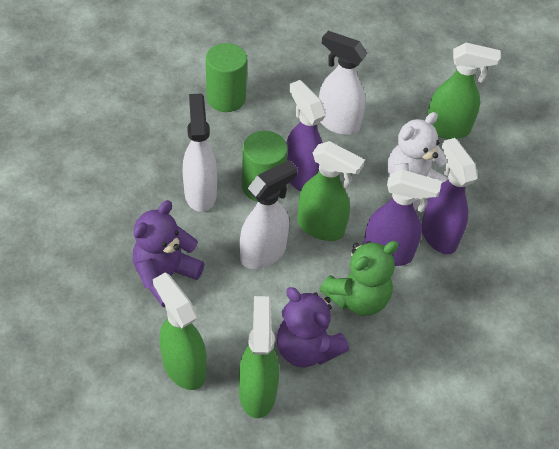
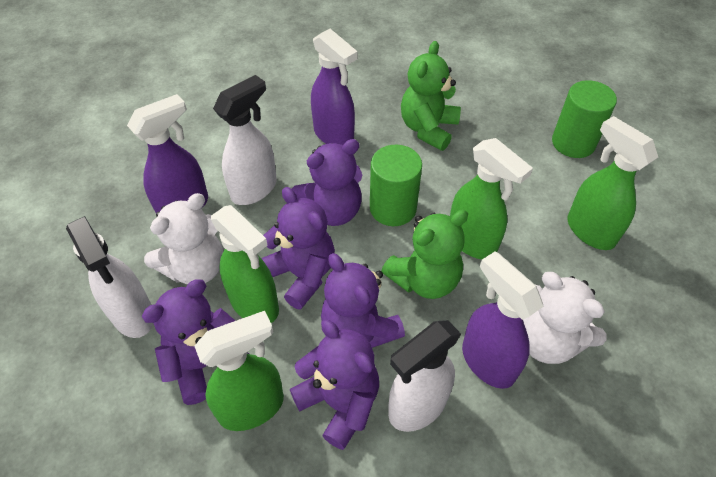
green teddy bear: [320,241,399,316] = 1 -> [381,210,468,299] [401,41,461,151] = 2
purple teddy bear: [133,200,204,307] [277,287,349,367] = 2 -> [142,279,249,405] [261,187,335,310] [290,319,379,450] [292,139,362,226] [321,253,405,348] = 5
white teddy bear: [387,112,448,210] = 1 -> [144,193,223,284] [523,272,606,364] = 2

